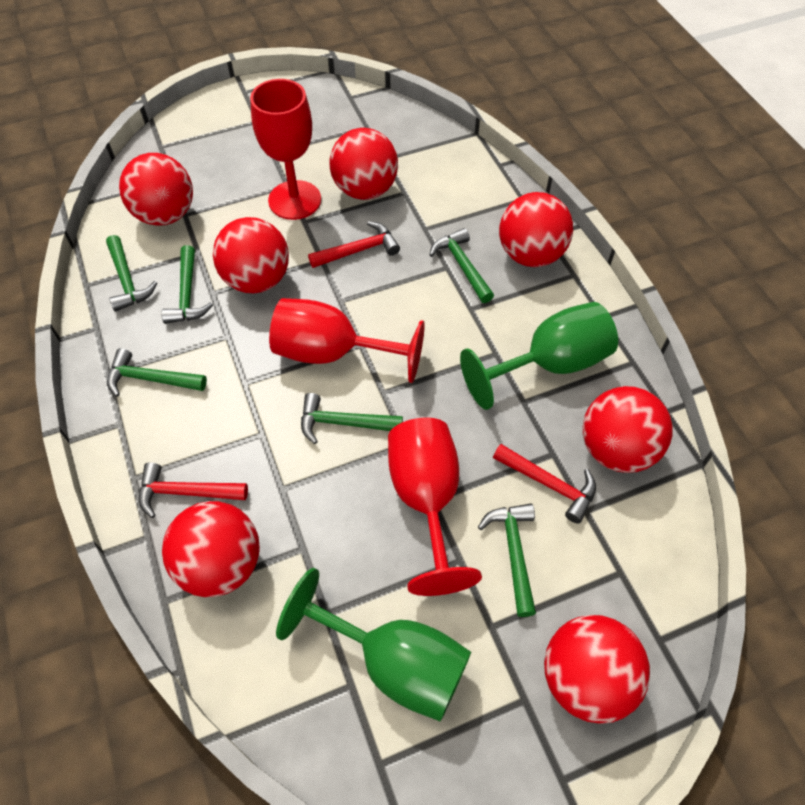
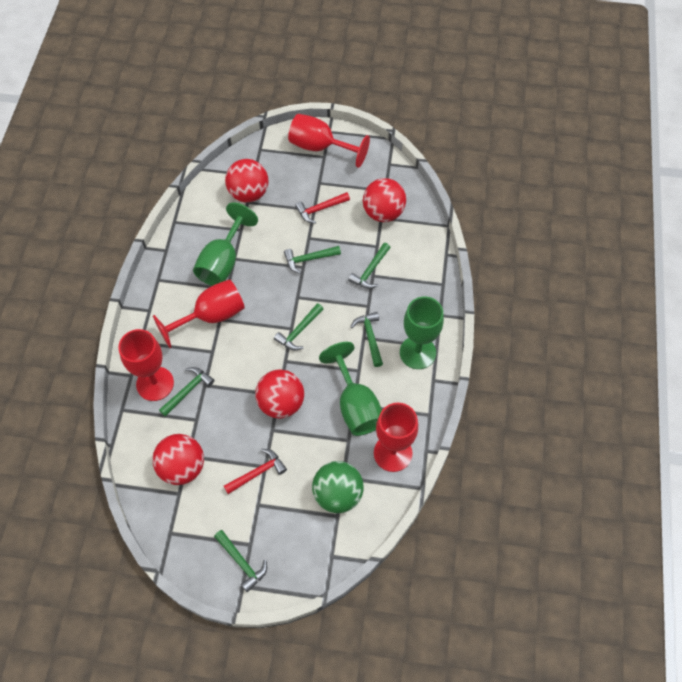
green ball: none = 0 -> [312,461,364,513] = 1
green goblet: [276,568,471,721] [460,302,618,410] = 2 -> [193,203,258,286] [319,342,382,436] [400,297,444,369] = 3
red ball: [119,153,193,226] [162,501,260,597] [213,217,289,293] [330,128,398,200] [499,192,573,267] [544,615,650,724] [583,386,673,473] = 7 -> [152,434,204,485] [225,159,268,203] [255,369,304,419] [363,178,406,222] = 4
red goblet: [250,79,321,220] [269,298,425,383] [388,418,482,596] = 3 -> [118,329,174,401] [153,279,245,348] [288,114,370,168] [374,403,418,472] = 4
red hammer: [139,462,248,518] [308,221,400,268] [493,444,596,524] = 3 -> [224,449,287,494] [295,192,350,224] = 2

